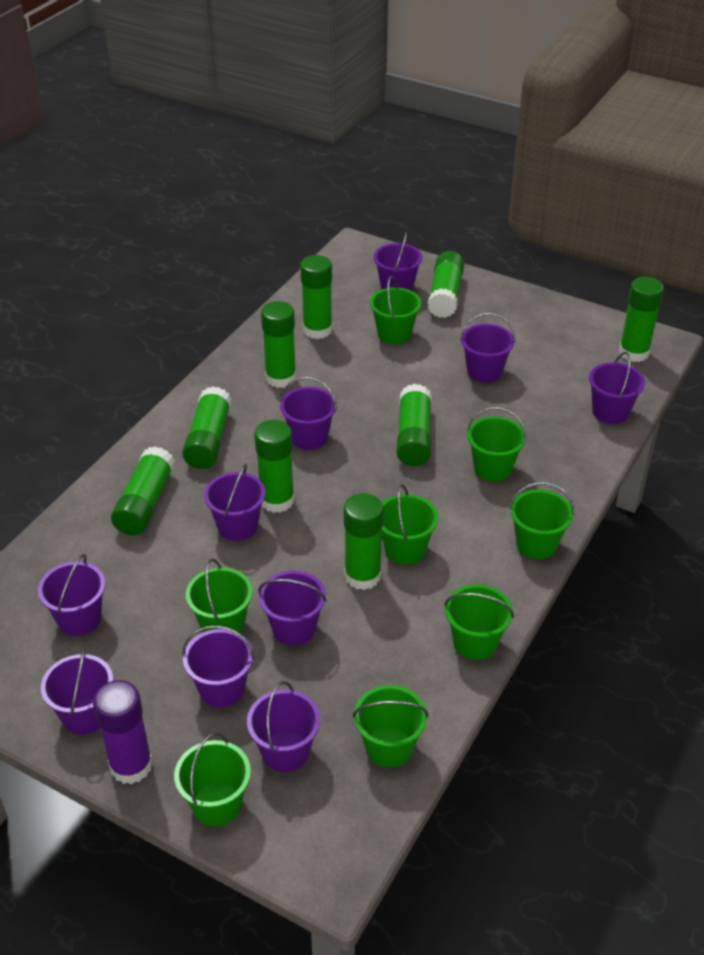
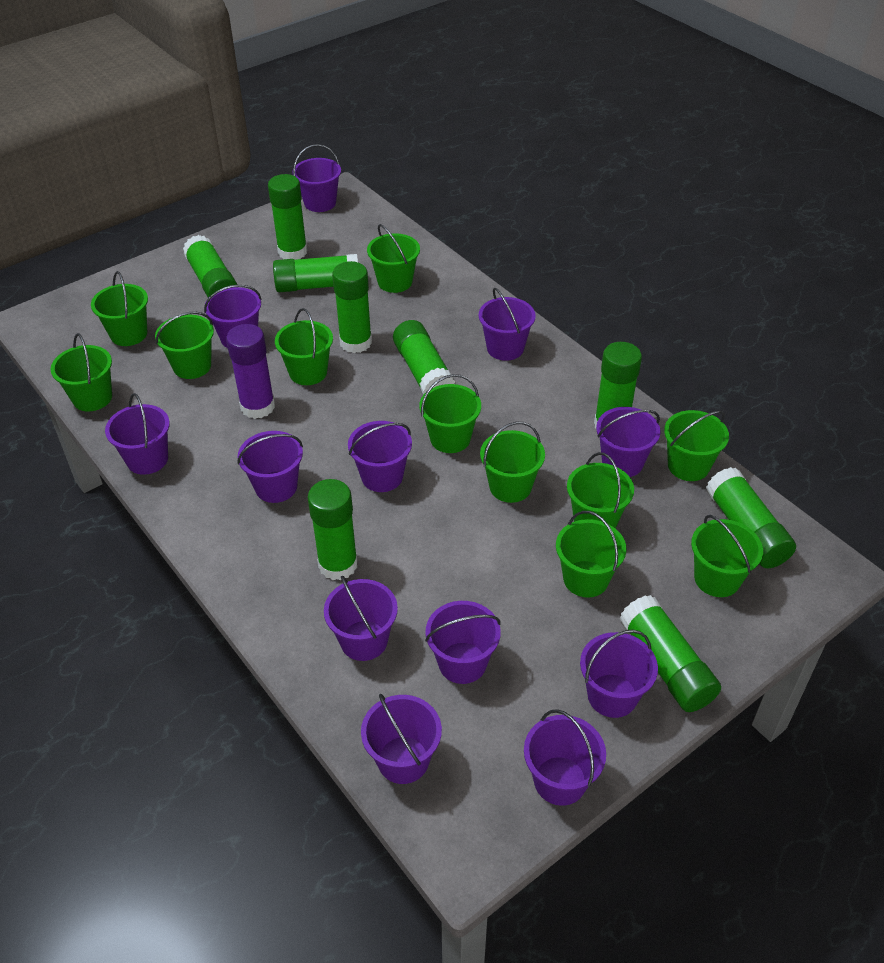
green bucket: [174,733,251,826] [186,558,253,634] [353,685,428,767] [370,275,421,344] [382,484,438,564] [444,584,514,660] [467,407,527,481] [509,482,574,559] = 8 -> [51,333,112,411] [91,271,148,346] [155,312,214,379] [275,308,333,385] [367,224,420,293] [419,374,481,453] [480,422,545,503] [556,511,626,598] [567,452,634,528] [664,410,729,481] [691,515,763,597] = 11
purple bucket: [38,554,105,636] [41,646,113,735] [182,625,254,708] [204,463,265,541] [247,681,320,772] [259,570,327,645] [280,377,337,450] [374,232,422,291] [460,313,515,383] [589,352,645,424] = 10 -> [105,393,170,475] [204,285,262,348] [237,431,303,503] [293,144,341,212] [324,576,398,661] [348,421,412,492] [361,694,442,784] [425,601,501,684] [479,288,536,361] [524,709,606,806] [580,630,658,718] [596,407,661,477] = 12

